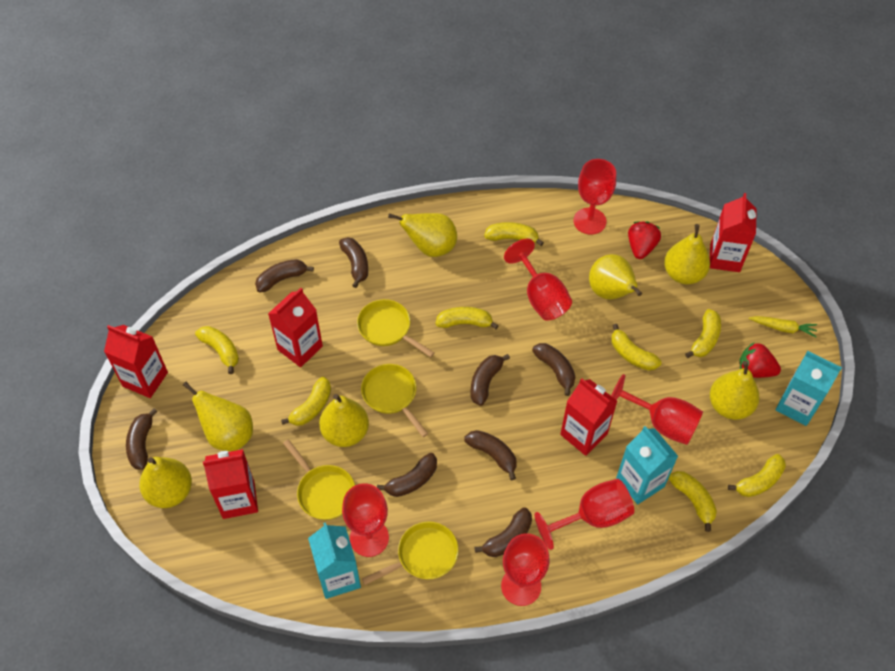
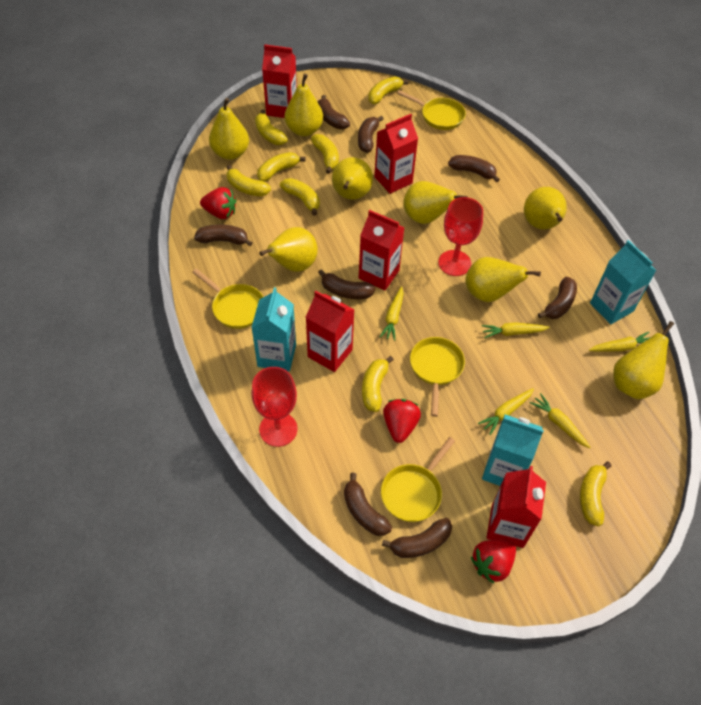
red goblet: [342,484,389,557] [501,533,549,606] [504,239,572,321] [535,479,634,550] [574,159,616,235] [611,374,703,445] = 6 -> [251,367,298,447] [438,197,483,276] = 2
red strawberry: [628,221,661,259] [739,342,781,378] = 2 -> [200,187,236,219] [383,399,421,443] [471,540,516,584] = 3
yellow carrot: [749,316,817,337] = 1 -> [380,286,404,341] [478,388,534,435] [482,322,550,338] [530,393,591,448] [589,332,649,352] = 5
yellow pear: [139,457,192,508] [183,382,253,451] [319,394,369,447] [388,213,457,257] [589,254,642,299] [664,224,710,284] [710,361,760,420] = 7 -> [209,98,249,160] [259,227,318,272] [285,74,323,136] [332,157,373,200] [403,181,467,224] [465,257,541,302] [524,187,567,229] [613,321,674,399] = 8

